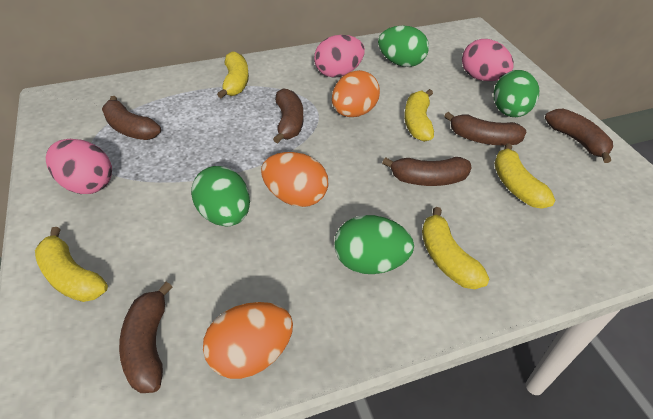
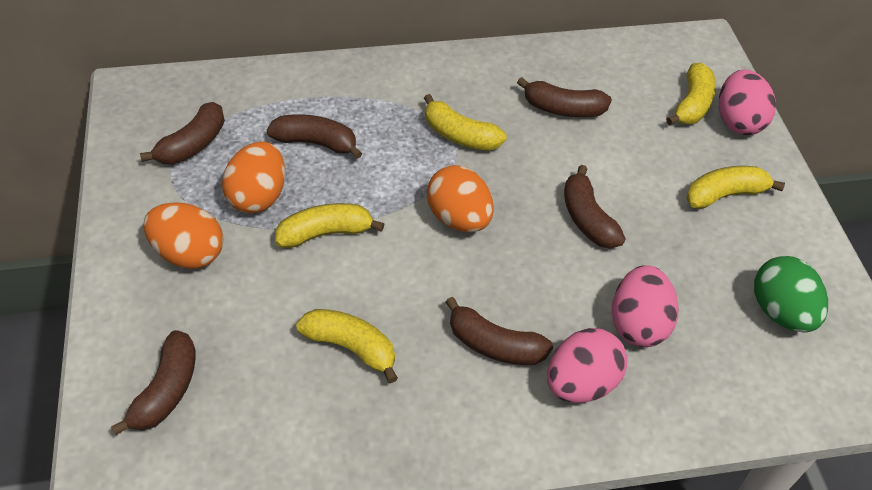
green egg: [191,166,250,226] [335,215,414,274] [378,25,429,67] [494,70,539,117] = 4 -> [754,256,828,333] = 1

